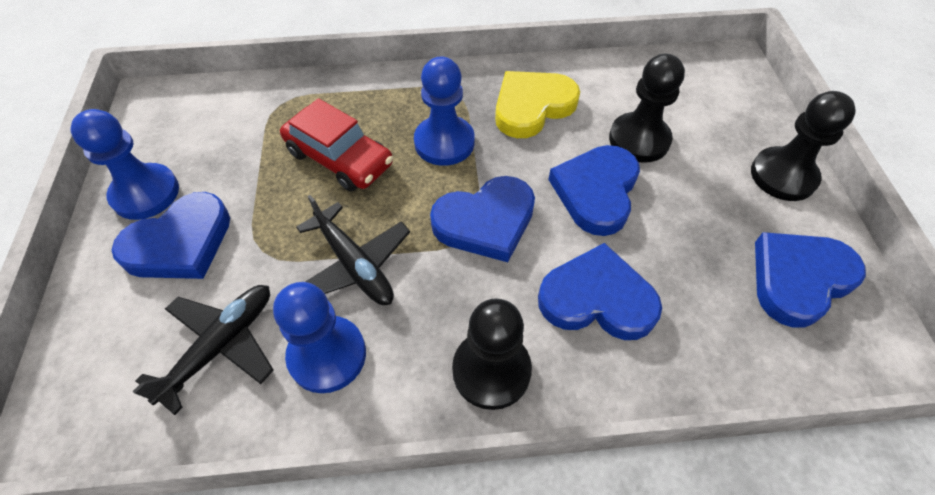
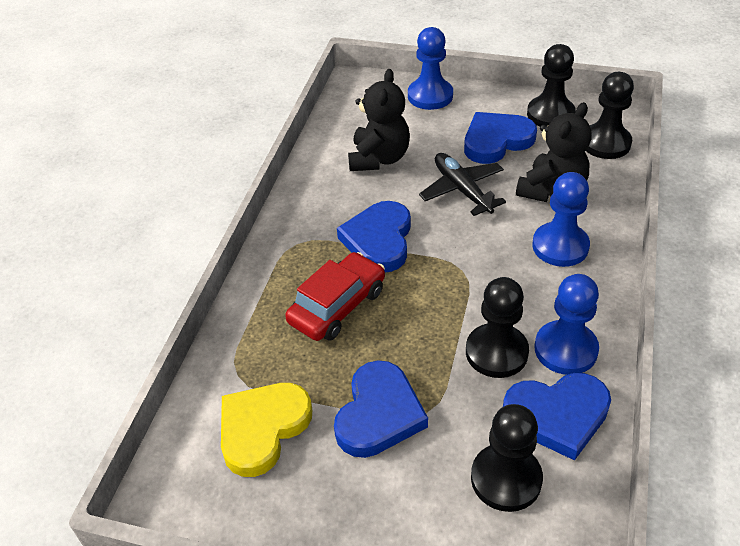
black pawn: [452,298,532,410] [609,54,685,163] [751,91,856,201] = 3 -> [466,277,529,378] [471,404,543,512] [527,44,576,127] [586,72,634,159] = 4
black plane: [133,285,274,415] [296,195,410,305] = 2 -> [419,153,506,216] = 1
black teddy bear: none = 0 -> [348,69,410,171] [516,102,591,202] = 2
blue heart: [112,192,230,279] [430,176,535,262] [538,243,662,340] [548,145,640,236] [755,232,866,328] = 5 -> [334,360,428,458] [337,201,411,272] [464,112,537,164] [503,373,611,461] = 4

